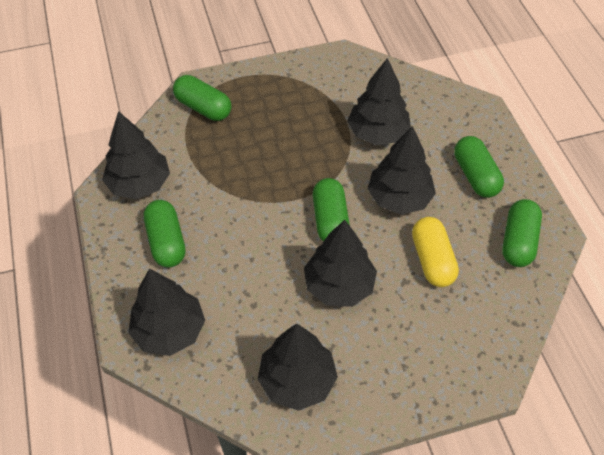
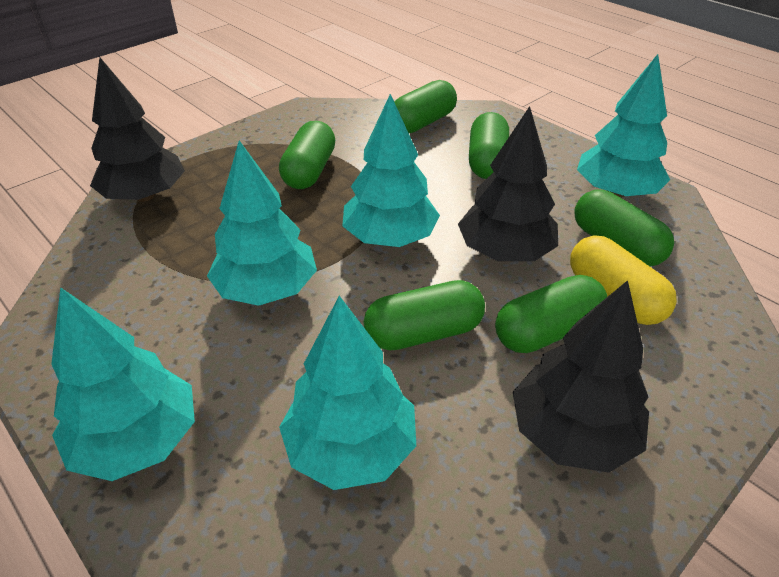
black tree: [102,111,170,199] [128,268,205,356] [258,324,338,411] [304,220,377,307] [347,58,411,145] [368,126,436,215] = 6 -> [90,57,185,202] [458,106,558,261] [513,280,649,473] = 3
green capsule: [144,200,186,268] [173,75,231,121] [313,178,350,241] [454,136,504,198] [502,199,542,267] = 5 -> [279,121,335,189] [364,280,485,350] [394,80,457,133] [469,112,509,179] [495,275,607,353] [574,190,674,267] = 6
turquoise tree: none = 0 -> [51,287,195,481] [207,141,317,306] [279,296,416,490] [342,94,440,247] [577,54,670,198] = 5

